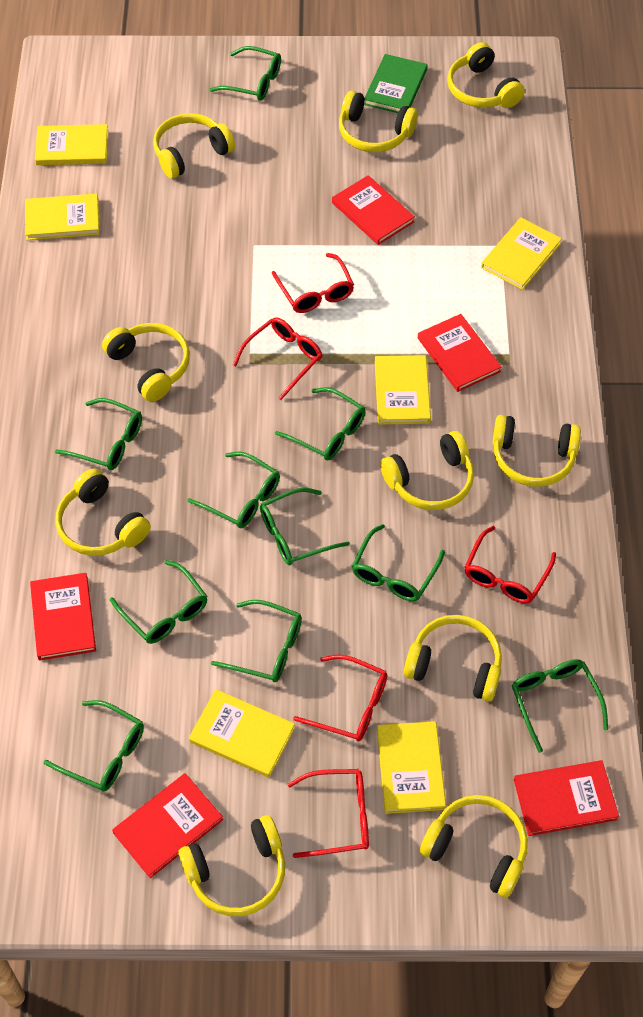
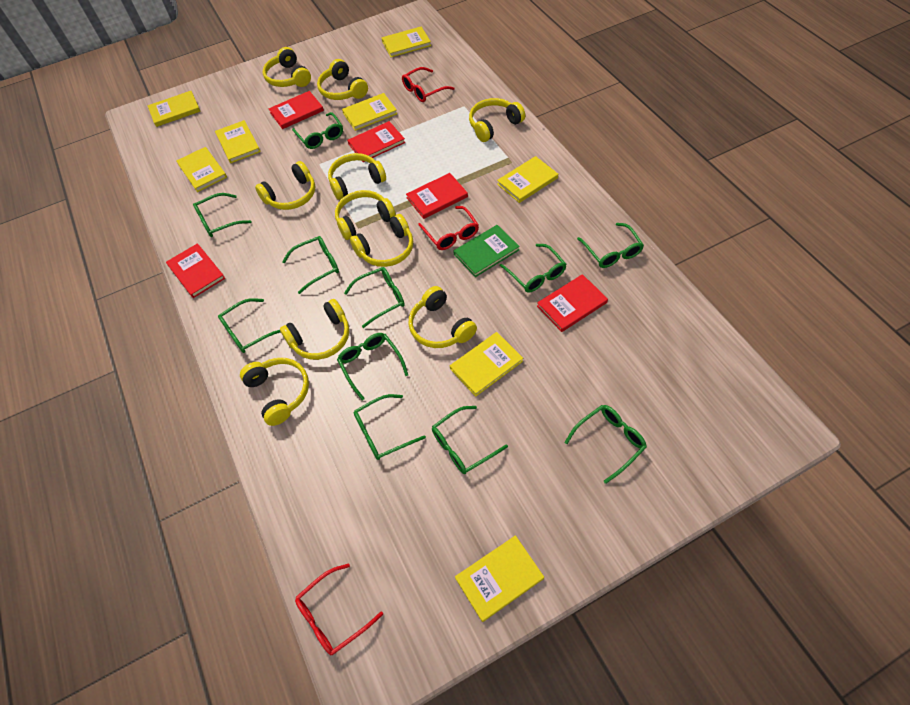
green glasses: [44,700,144,792] [55,398,142,470] [110,560,207,644] [187,452,280,528] [209,46,281,101] [211,600,302,682] [260,488,350,565] [275,387,366,461] [352,524,445,601] [512,659,608,753] = 10 -> [193,193,252,237] [218,298,281,353] [282,236,339,294] [292,112,343,149] [337,333,408,400] [344,267,405,328] [354,394,426,460] [432,406,508,474] [500,244,566,293] [564,405,647,484] [577,223,644,268] = 11
red glasses: [233,317,322,400] [272,253,354,313] [288,769,369,858] [293,655,387,741] [464,526,556,603] = 5 -> [295,564,383,655] [402,67,454,102] [418,206,479,250] = 3
yellow book: [25,194,100,240] [35,124,108,165] [189,689,295,778] [375,355,431,425] [377,721,446,814] [481,217,562,290] = 6 -> [148,91,200,127] [176,147,227,192] [215,120,261,163] [342,93,397,131] [382,26,431,57] [450,332,523,397] [455,535,544,622] [497,156,558,203] = 8

